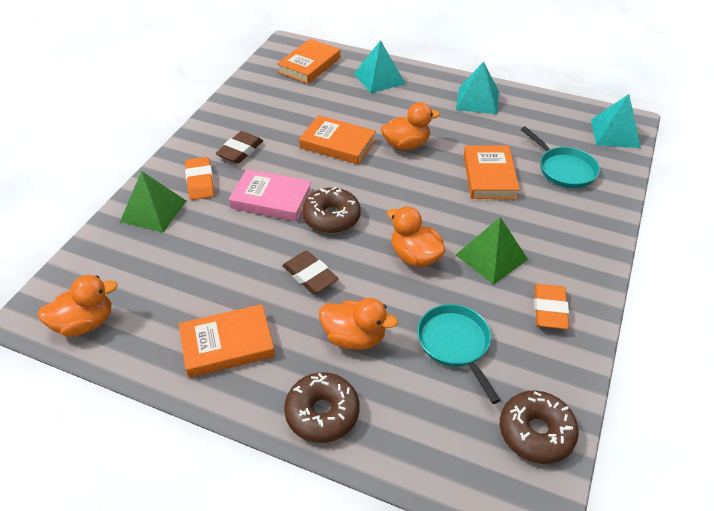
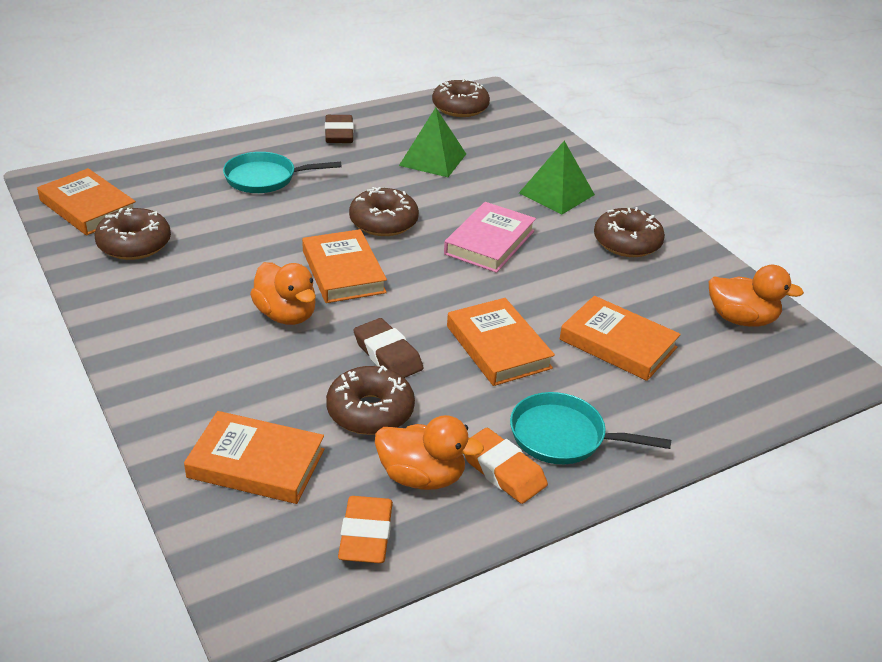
brown donut: [284,372,359,443] [302,187,361,233] [500,391,579,464] = 3 -> [95,208,171,260] [326,365,415,435] [349,187,419,236] [432,78,490,117] [594,207,665,257] = 5
orange book: [179,304,275,378] [277,39,340,84] [299,115,376,165] [464,146,520,199] = 4 -> [37,168,136,235] [184,411,324,504] [302,229,387,303] [447,298,555,386] [560,296,681,381] = 5
orange duck: [37,275,118,337] [319,298,398,350] [381,102,440,150] [387,206,446,267] = 4 -> [250,262,316,325] [375,415,484,490] [709,265,804,327] = 3
turquoise pyramid: [354,40,405,93] [456,61,499,114] [591,94,641,148] = 3 -> none = 0

